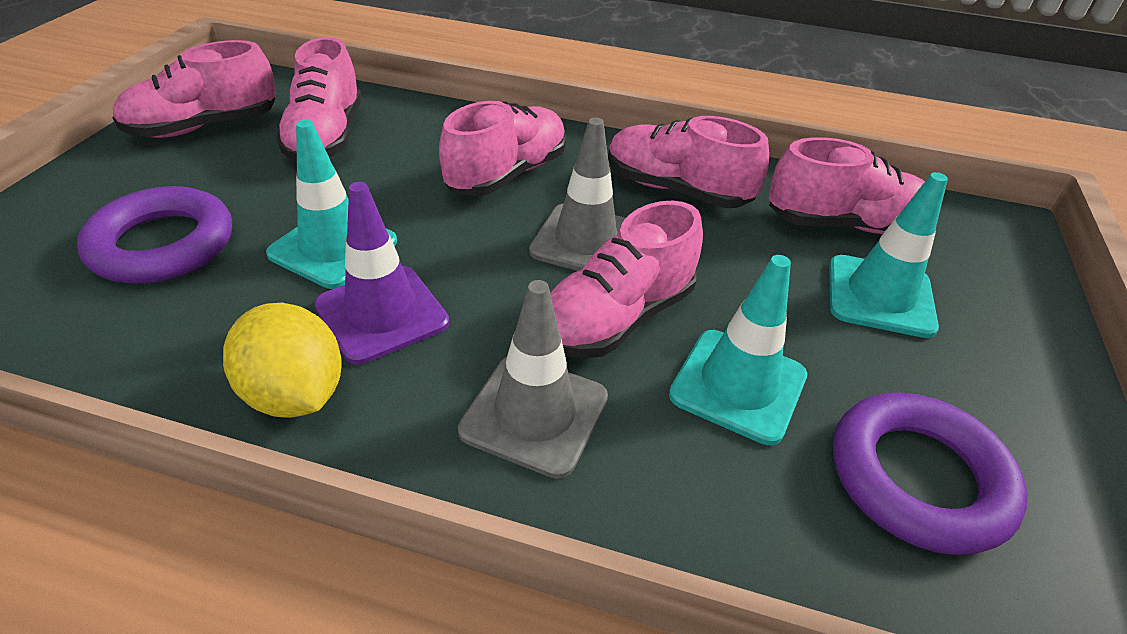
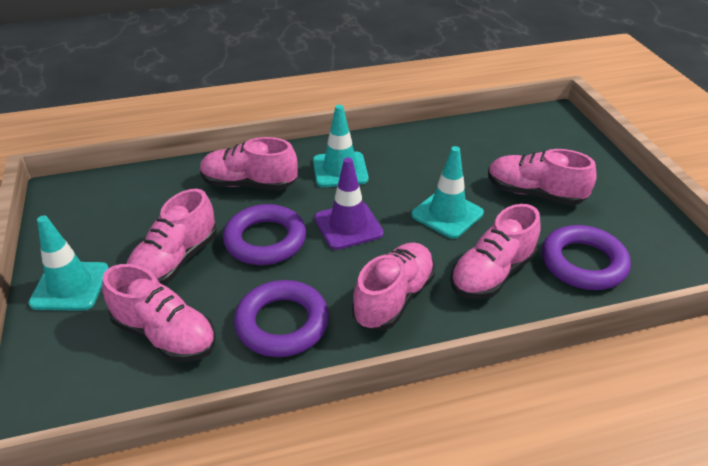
grey traffic cone: [458,280,608,479] [529,118,626,271] = 2 -> none = 0
purple ring: [77,186,232,284] [833,392,1028,555] = 2 -> [223,204,306,265] [234,280,329,357] [542,225,631,290] = 3
yellow lemon: [223,303,342,418] = 1 -> none = 0

